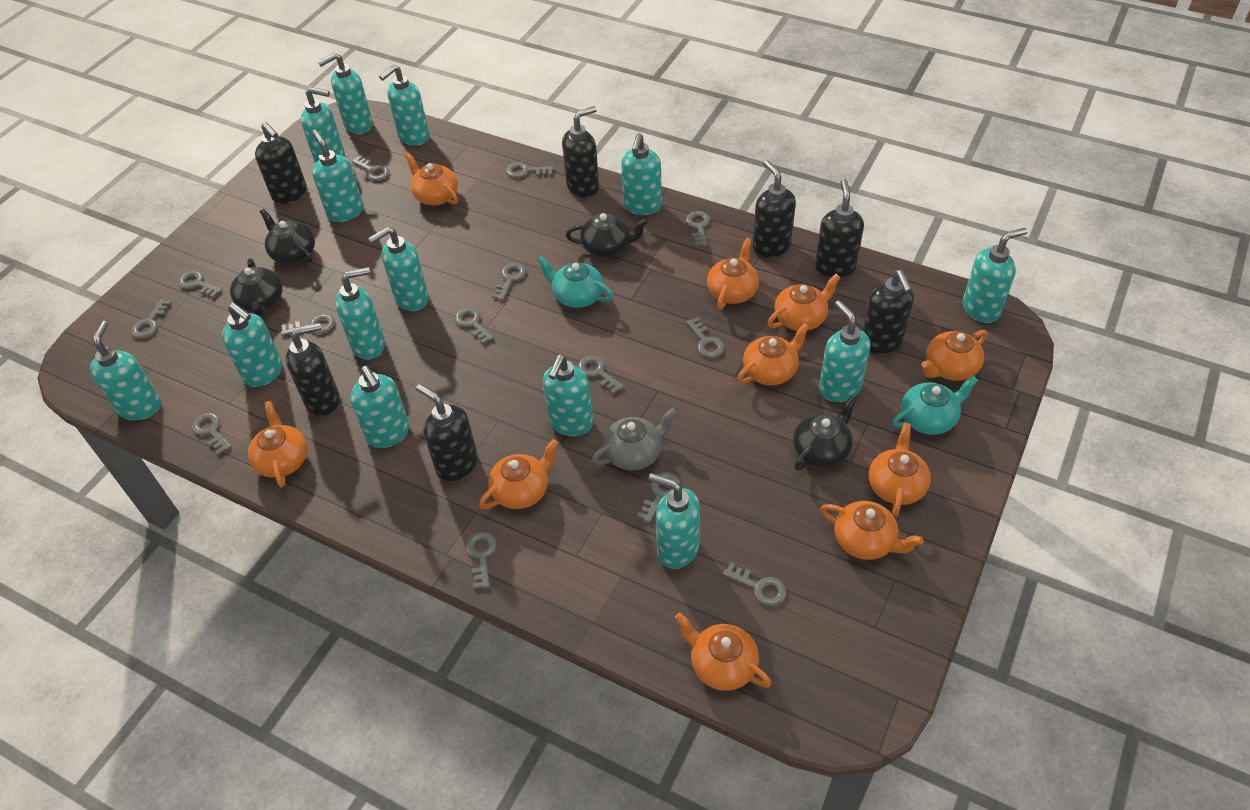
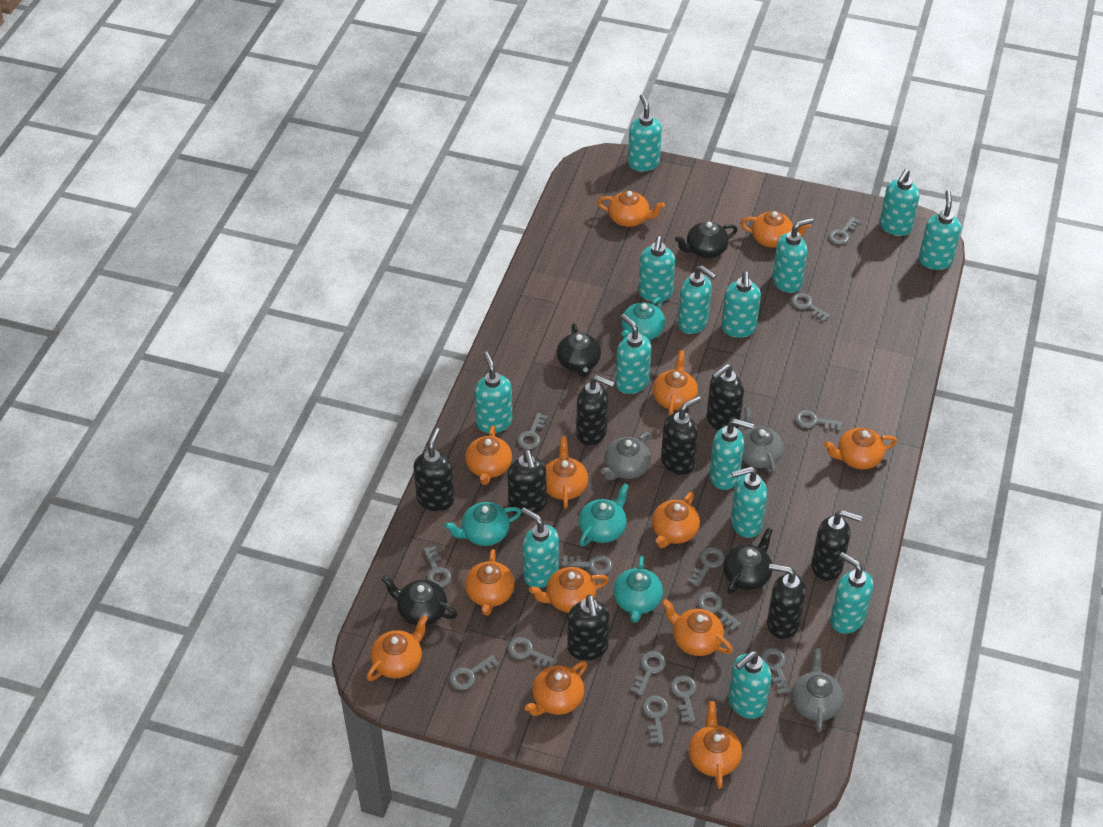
black soap dispenser: [255,122,307,204] [286,323,340,416] [416,384,478,481] [562,106,599,198] [752,160,796,257] [815,179,864,278] [862,270,914,354] = 7 -> [413,428,455,511] [507,450,546,516] [567,595,610,661] [576,375,615,446] [661,396,701,475] [707,364,744,431] [767,564,806,639] [811,510,862,581] = 8
grey teapot: [591,408,677,470] = 1 -> [601,432,651,480] [742,407,784,475] [791,648,844,732] = 3
orange teapot: [248,401,307,488] [405,153,458,205] [479,439,558,509] [675,612,771,691] [707,238,759,310] [737,323,809,385] [768,274,841,331] [820,501,923,560] [869,423,931,517] [921,330,988,381] = 10 -> [367,615,428,681] [465,425,512,485] [465,549,515,615] [525,661,587,716] [529,567,609,613] [545,437,588,509] [597,191,665,227] [652,492,700,548] [653,350,698,415] [662,599,733,656] [689,701,742,789] [740,211,811,248] [824,428,897,469] = 13
turquoise teapot: [537,256,613,308] [892,376,978,435] = 2 -> [444,502,521,546] [578,483,629,546] [613,556,663,622] [621,297,665,340] = 4

